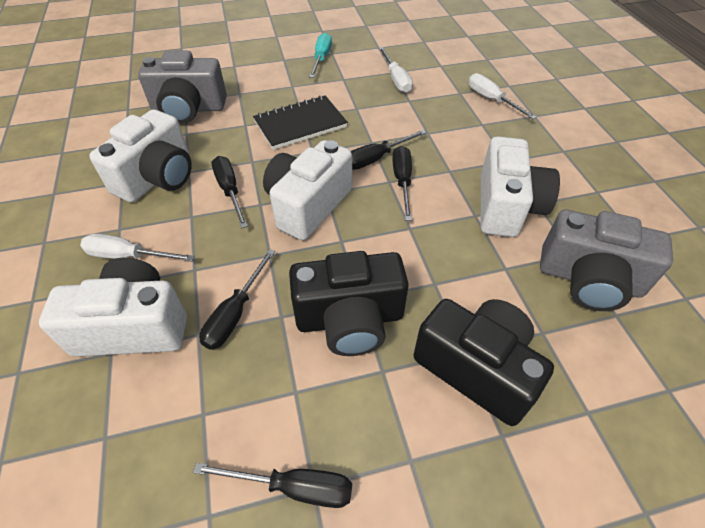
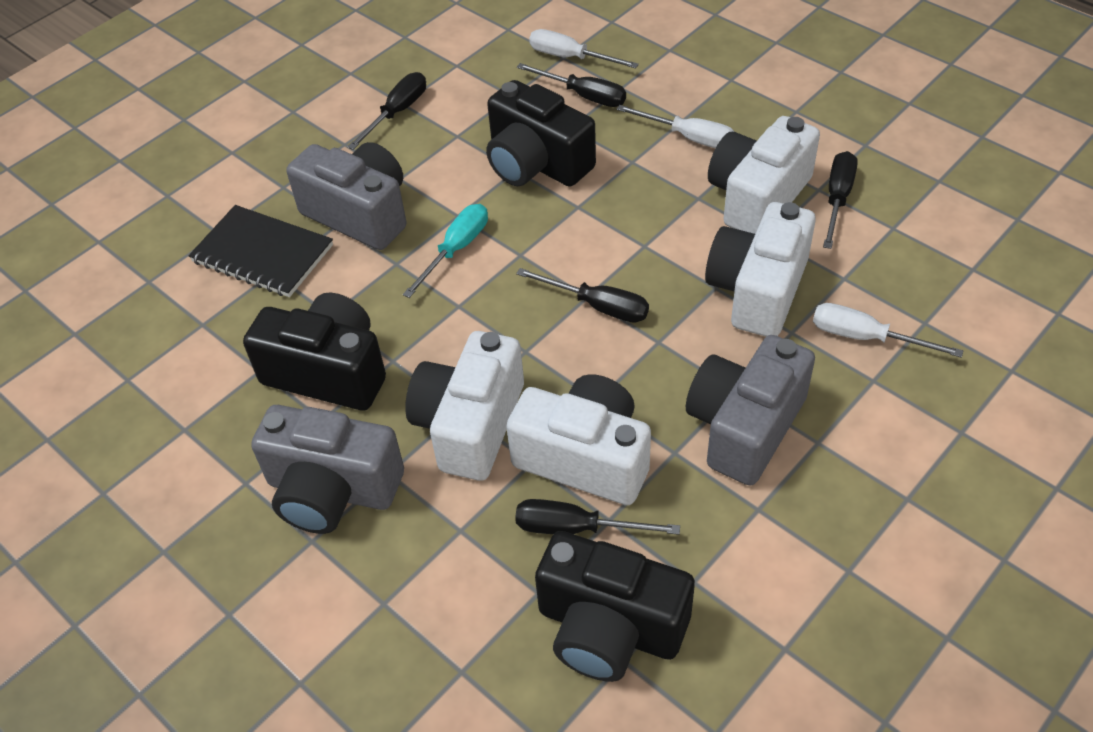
black camera: [289,251,409,356] [414,299,554,426] = 2 -> [243,293,386,410] [486,80,596,187] [535,531,695,682] = 3
grey camera: [138,51,227,124] [540,210,673,311] = 2 -> [251,405,404,534] [287,142,407,250] [686,335,815,486] = 3

